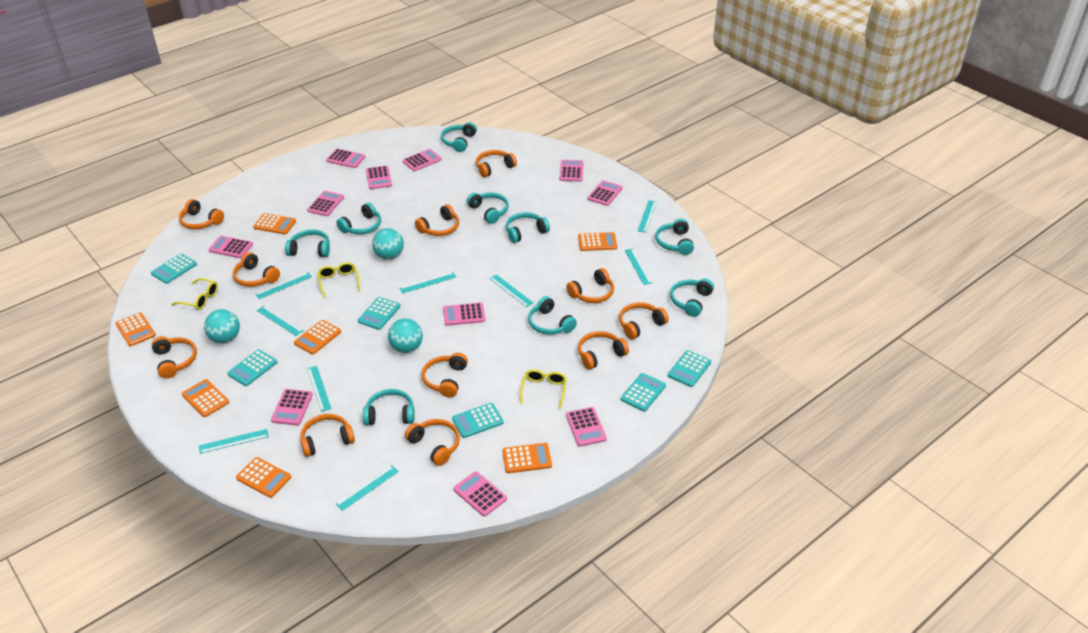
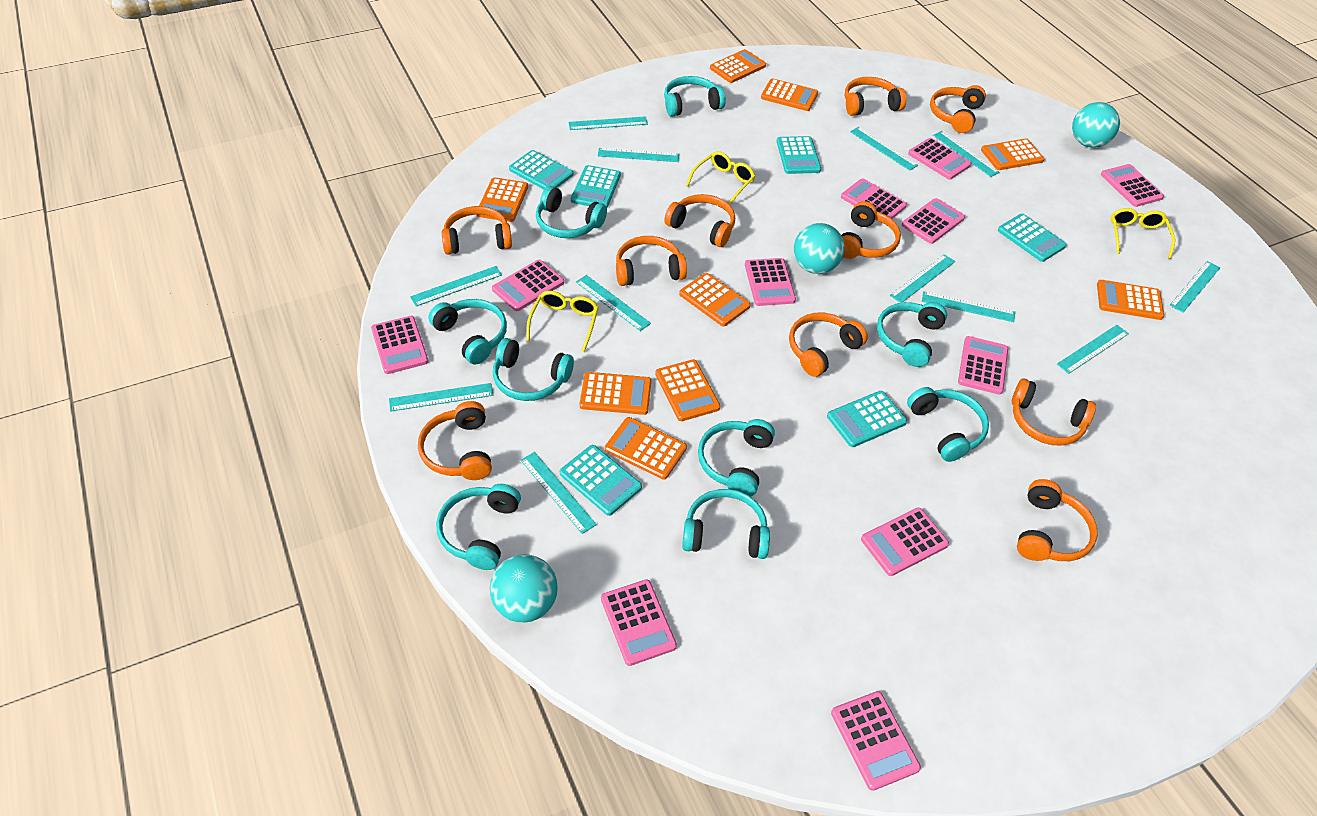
orange calculator: [115,312,156,346] [182,379,229,417] [236,457,291,498] [253,213,296,234] [294,320,341,355] [502,443,552,473] [578,232,617,251] = 7 -> [477,177,528,222] [580,372,651,415] [605,417,687,480] [655,359,720,421] [679,273,751,326] [710,49,766,83] [761,78,818,111] [981,138,1045,170] [1097,280,1164,320] = 9
orange headphones: [151,336,197,378] [179,199,224,229] [233,252,280,287] [300,414,355,457] [405,419,460,466] [415,204,459,236] [421,352,468,397] [476,150,517,177] [566,268,614,303] [578,331,629,370] [619,302,669,339] = 11 -> [418,401,492,480] [442,206,512,255] [616,236,687,286] [664,194,735,247] [789,313,868,377] [841,201,901,259] [845,77,907,116] [930,85,986,133] [1012,378,1096,446] [1017,479,1098,561] = 10
turquoise ruler: [199,429,269,454] [255,272,312,299] [257,306,303,336] [307,366,332,412] [335,465,399,511] [399,272,456,294] [489,274,533,307] [625,249,652,285] [638,200,657,233] = 9 -> [389,383,493,412] [410,266,502,306] [520,452,597,534] [568,116,648,130] [576,275,651,331] [598,148,679,162] [850,127,918,171] [890,254,955,303] [922,291,1015,322] [933,131,1000,177] [1057,325,1129,374] [1169,261,1220,313] = 12

